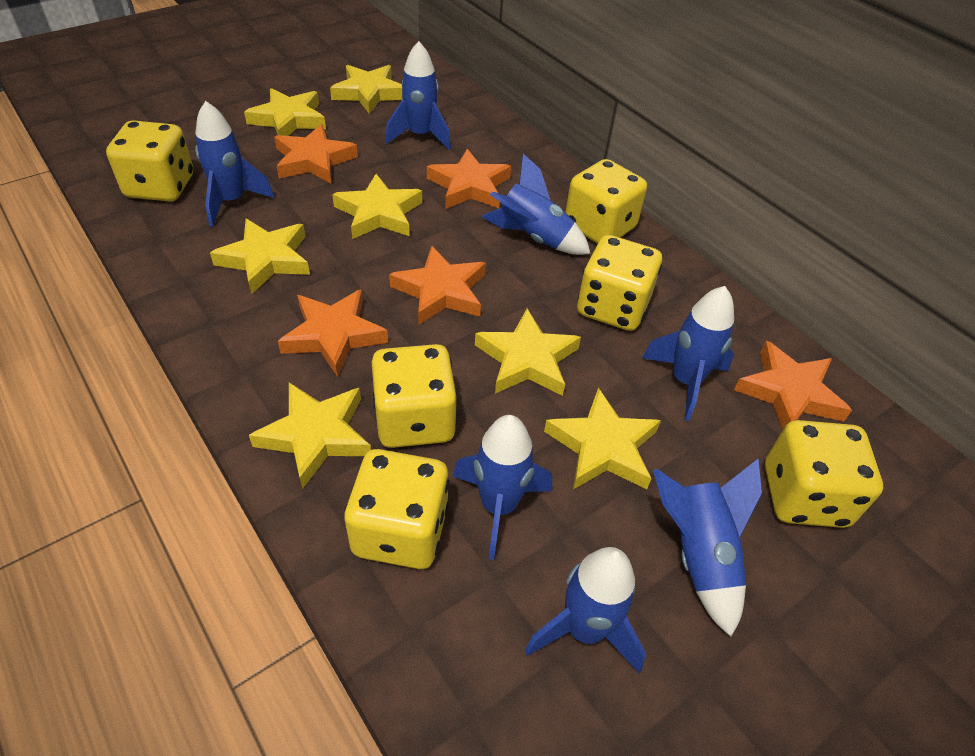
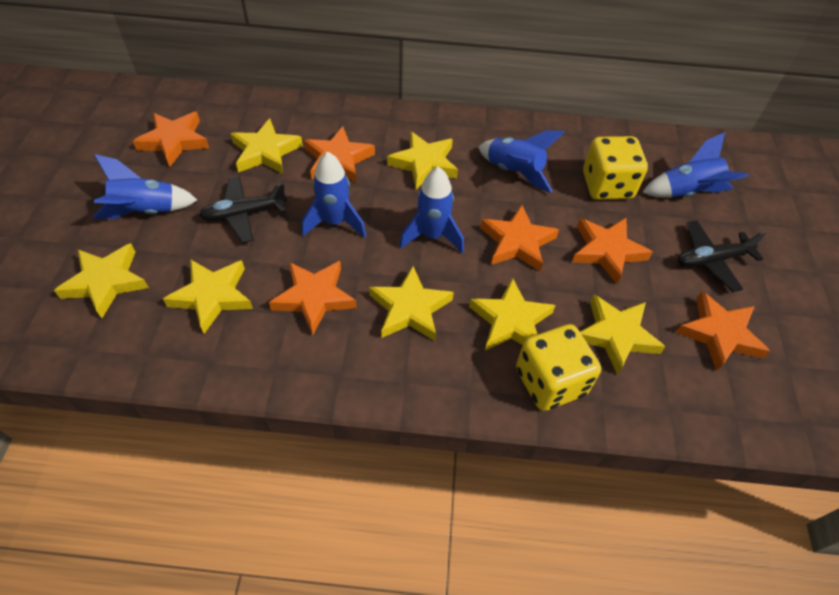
black plane: none = 0 -> [199,176,287,243] [677,220,766,292] = 2
blue rocket: [195,101,274,227] [385,41,451,150] [453,415,552,560] [482,153,591,255] [525,547,646,674] [642,286,734,421] [653,458,762,637] = 7 -> [93,154,197,219] [302,152,366,238] [399,167,464,253] [478,130,565,193] [643,132,749,198] = 5
orange star: [274,124,358,183] [278,289,388,377] [389,246,486,324] [427,149,511,209] [734,341,852,429] = 5 -> [133,112,209,167] [269,261,357,335] [304,126,375,183] [480,204,559,271] [572,218,653,284] [676,291,770,371] = 6
yellow dice: [106,120,193,201] [344,449,449,569] [371,344,457,448] [565,159,647,244] [577,235,662,331] [765,420,883,528] = 6 -> [516,324,601,411] [583,136,648,200] = 2

